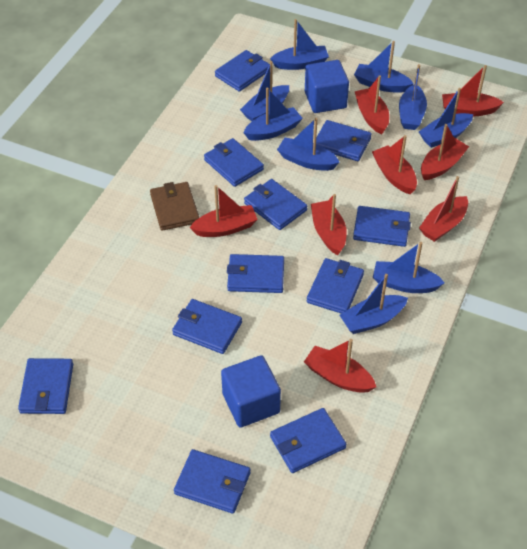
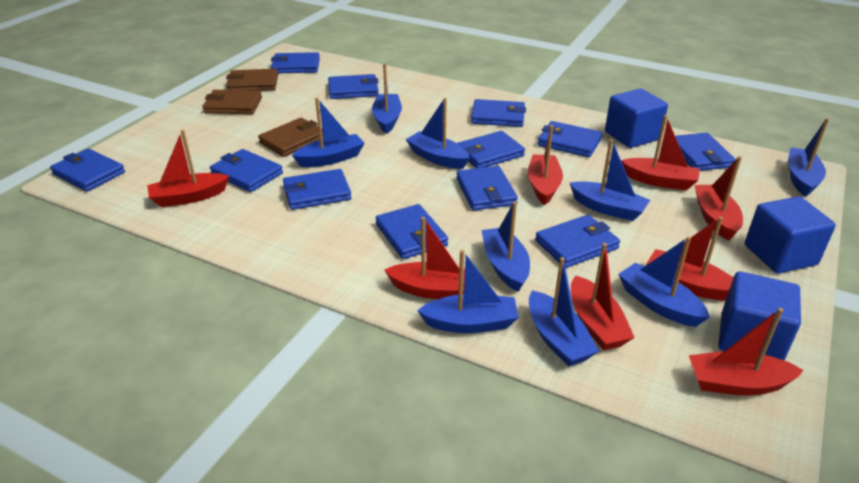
blue cube: [221,355,281,428] [305,60,349,113] = 2 -> [605,89,668,148] [718,271,801,361] [745,196,836,274] = 3
blue wallet: [18,358,73,414] [172,299,242,354] [174,449,250,514] [204,138,264,187] [215,50,270,92] [227,254,284,293] [244,179,307,230] [270,408,346,473] [307,258,364,314] [316,120,371,161] [353,206,411,247] = 11 -> [50,149,125,192] [210,149,283,192] [271,52,320,73] [283,169,352,210] [328,74,379,99] [376,204,448,259] [456,166,518,210] [457,131,525,168] [471,99,526,127] [535,215,620,268] [538,121,602,157] [675,133,736,171] = 12
brown wallet: [150,182,199,231] = 1 -> [203,90,262,114] [226,69,278,91] [258,118,323,157] = 3

